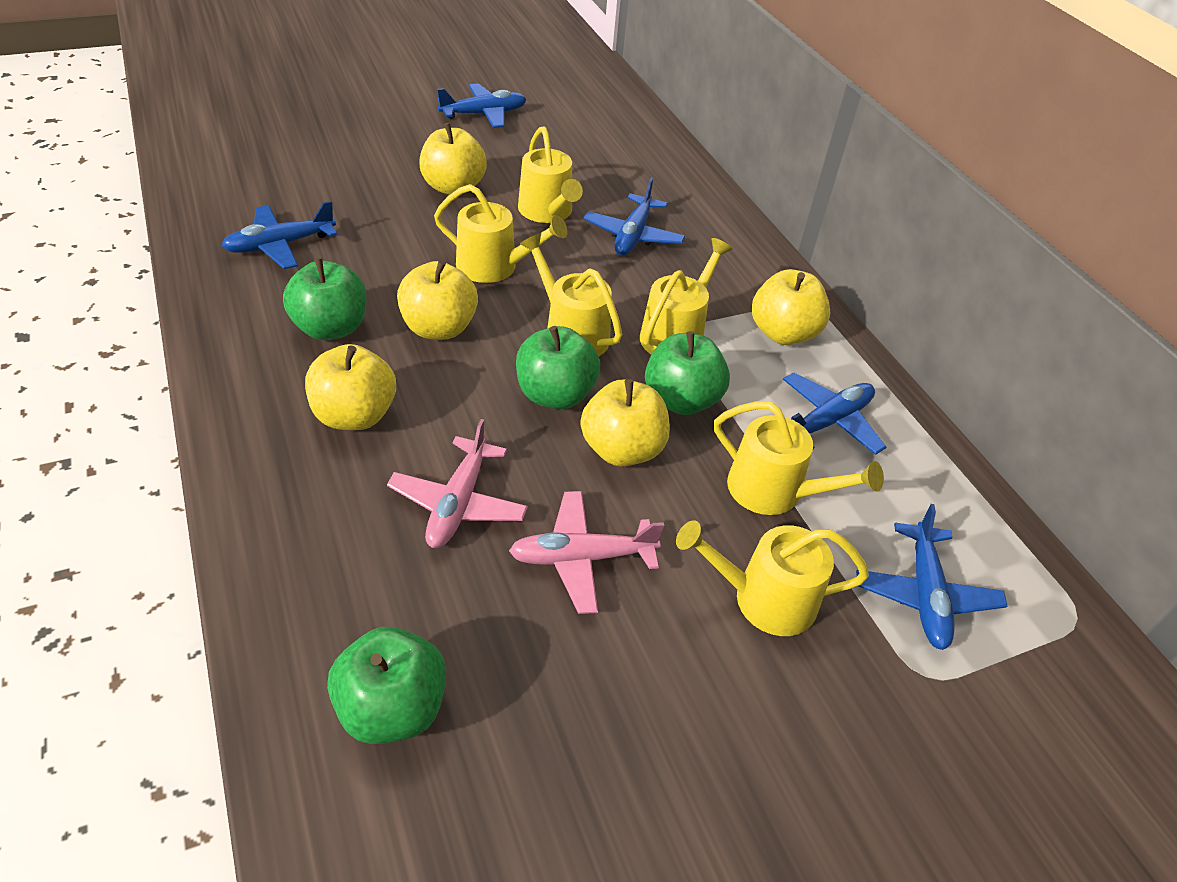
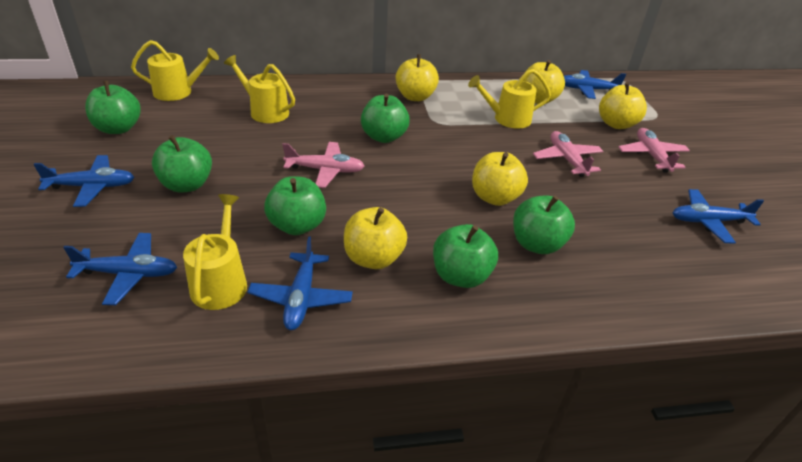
green apple: [283,257,367,341] [327,627,446,744] [516,326,600,409] [645,331,730,415] = 4 -> [85,81,141,134] [152,135,212,193] [264,176,326,235] [361,94,410,143] [433,224,498,288] [513,195,575,254] = 6
pink plane: [387,419,528,548] [509,491,664,614] = 2 -> [282,142,365,188] [533,131,603,177] [618,128,690,173] = 3
yellow watering can: [434,184,567,283] [518,126,583,223] [520,233,622,357] [640,238,733,355] [676,520,869,636] [714,401,884,515] = 6 -> [131,40,219,101] [183,194,247,310] [224,55,295,123] [468,69,551,129] = 4

